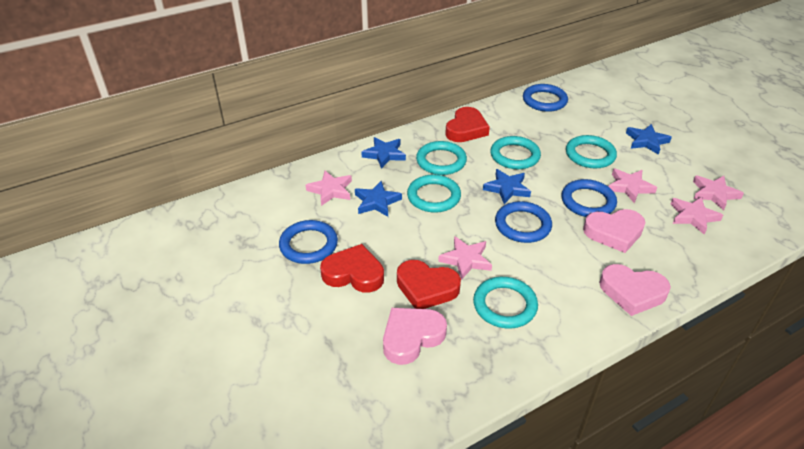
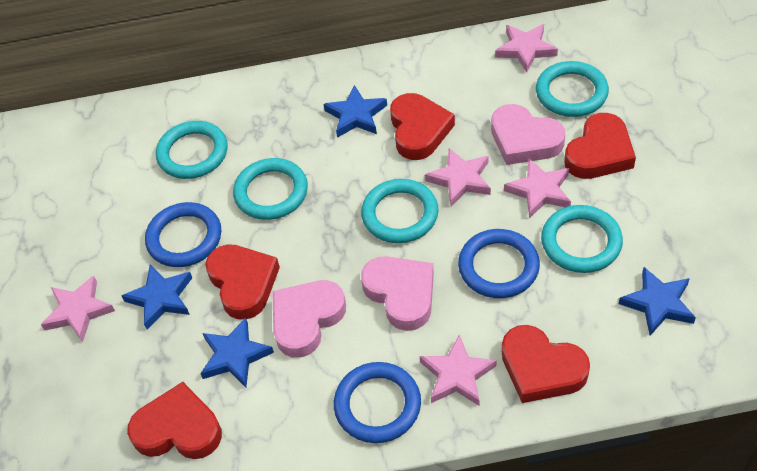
blue ring: [279,220,338,264] [495,201,552,243] [523,84,568,112] [562,179,617,217] = 4 -> [145,202,221,267] [334,362,421,443] [458,229,540,298] = 3
red heart: [320,244,384,293] [397,260,461,309] [445,107,490,142] = 3 -> [127,382,222,459] [205,244,280,320] [390,93,455,160] [502,325,590,403] [564,113,636,179] = 5

